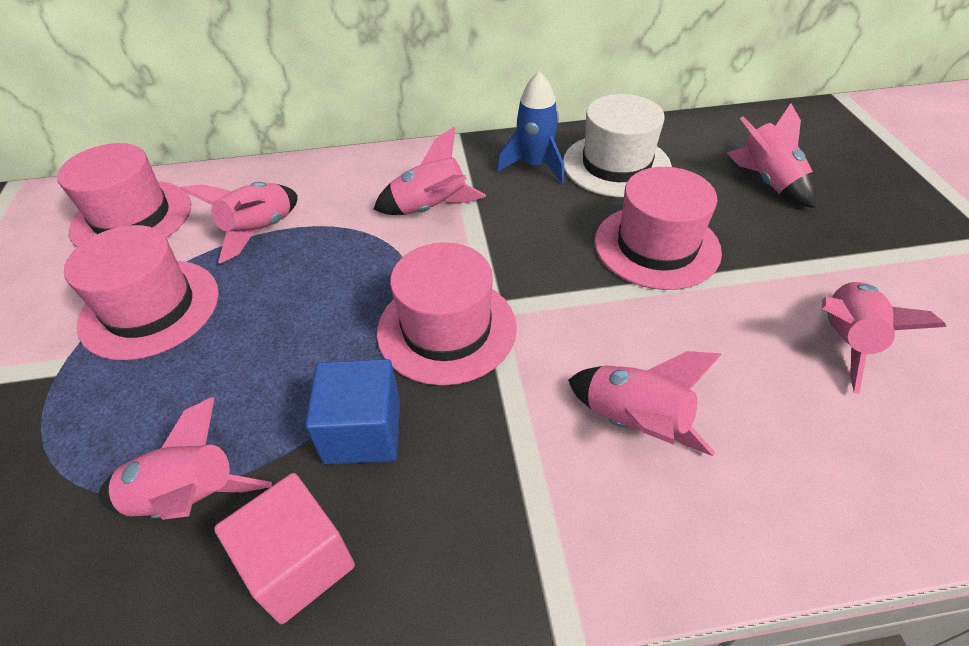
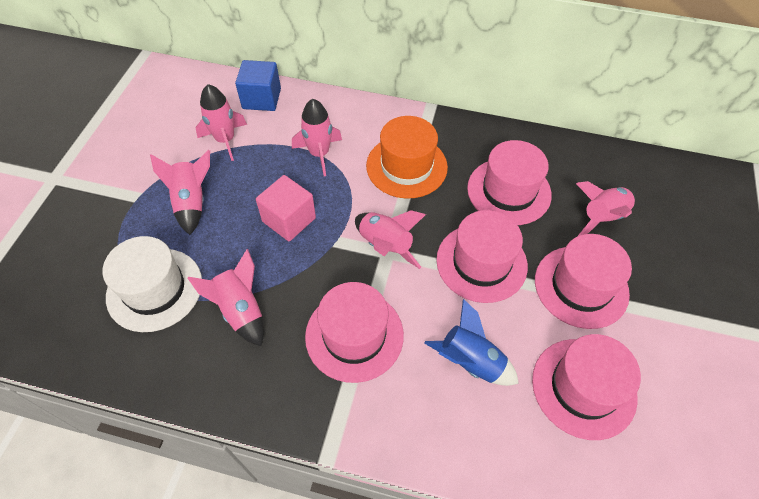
orange hat: none = 0 -> [366,116,448,199] = 1
pink hat: [57,143,191,247] [64,225,219,360] [377,243,517,386] [595,167,722,290] = 4 -> [305,282,404,383] [436,210,528,303] [467,140,552,225] [532,334,641,440] [535,234,632,329] = 5

